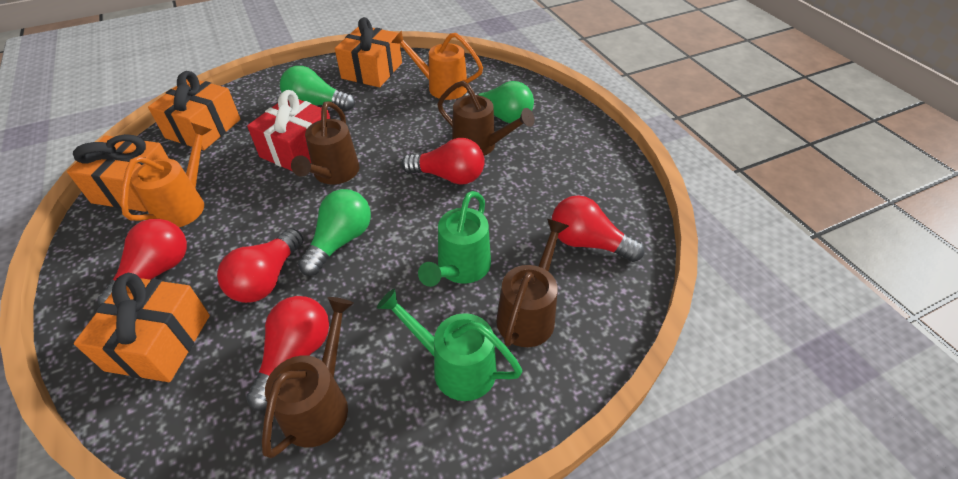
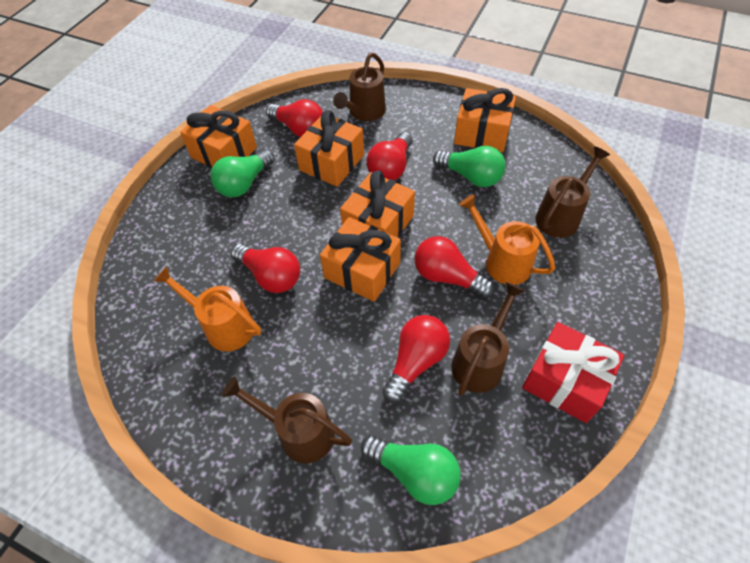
green watering can: [377,289,522,401] [418,191,491,287] = 2 -> none = 0
orange gift: [67,134,169,212] [74,273,210,382] [148,71,241,150] [335,17,402,87] = 4 -> [180,105,257,168] [294,110,364,187] [320,217,401,302] [340,170,415,238] [454,88,516,152] = 5

